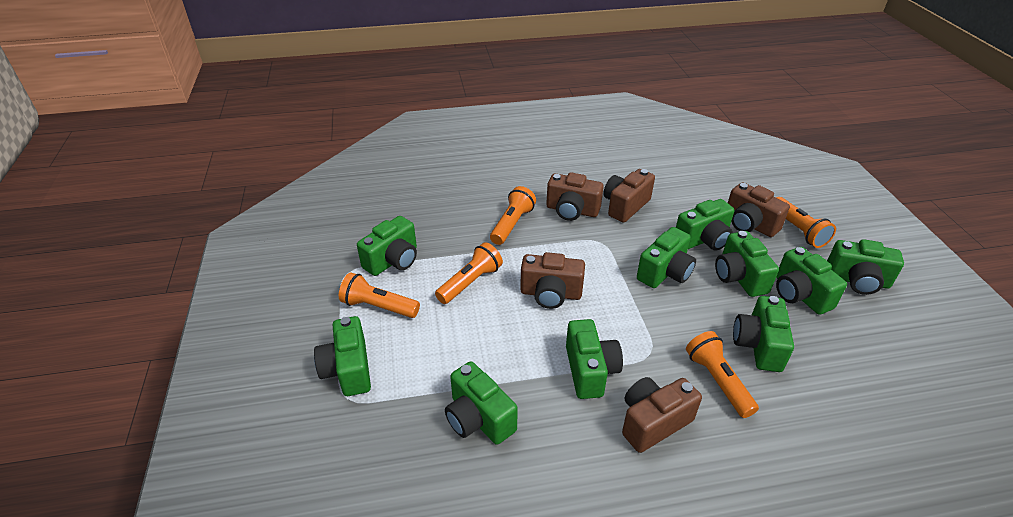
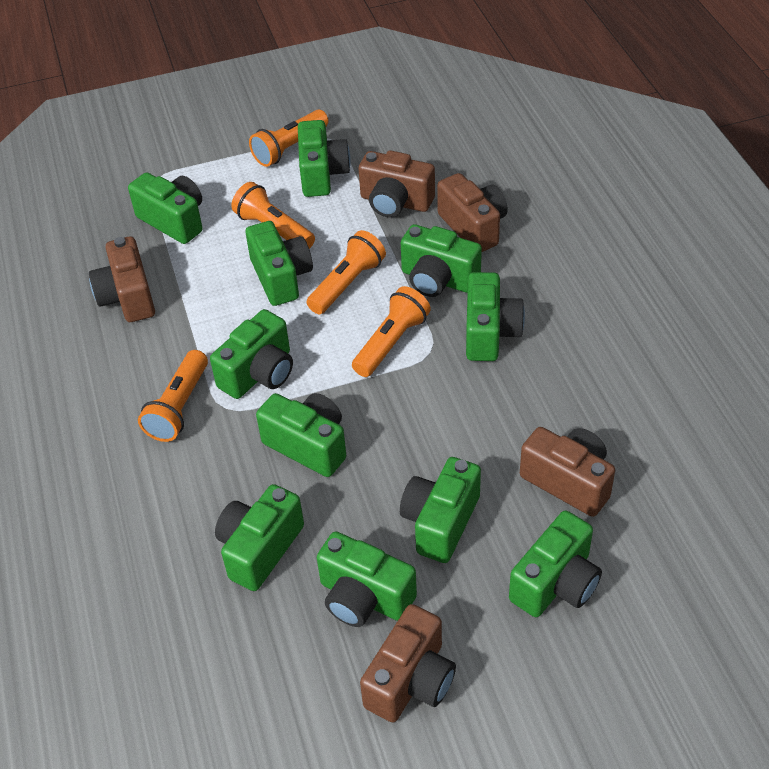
green camera: [314,316,371,396] [357,216,417,276] [445,361,518,445] [566,319,623,399] [637,227,696,288] [676,199,734,251] [715,231,779,297] [733,296,794,372] [776,247,847,315] [827,239,904,295] = 10 -> [128,172,203,244] [210,309,293,399] [215,484,304,591] [245,221,313,306] [256,393,346,477] [298,120,351,197] [317,531,417,627] [400,457,481,563] [401,224,482,297] [466,272,525,361] [509,510,602,617] = 11

